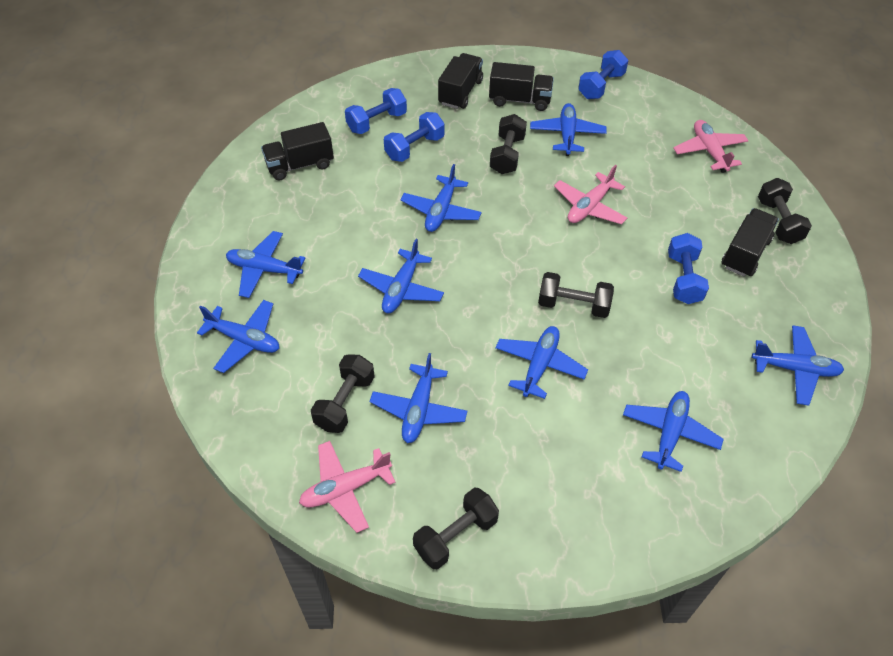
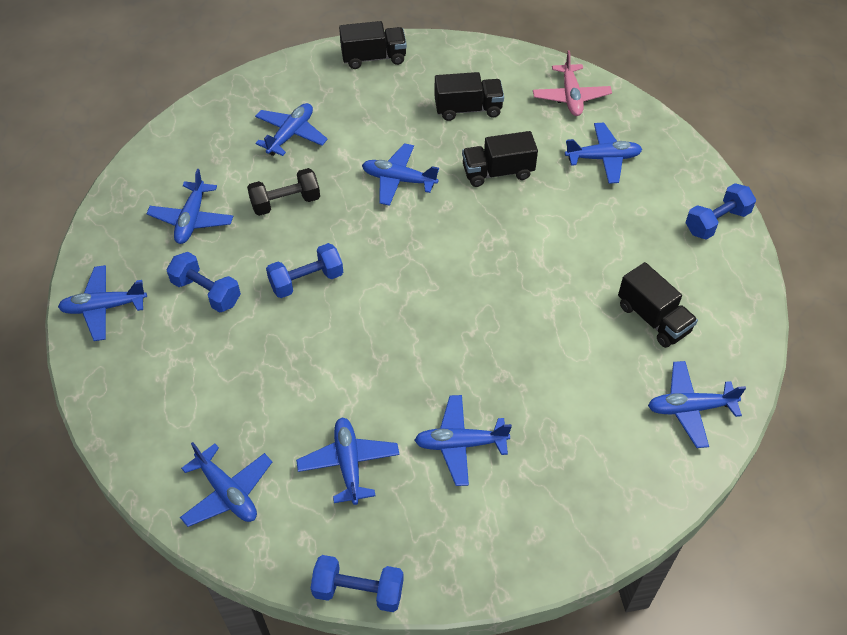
black dumbbell: [311,355,375,433] [413,488,499,569] [490,114,527,174] [538,272,614,318] [758,178,812,244] = 5 -> [247,168,320,216] = 1
pink plane: [299,441,395,533] [554,165,627,224] [673,120,749,173] = 3 -> [533,50,612,116] = 1

